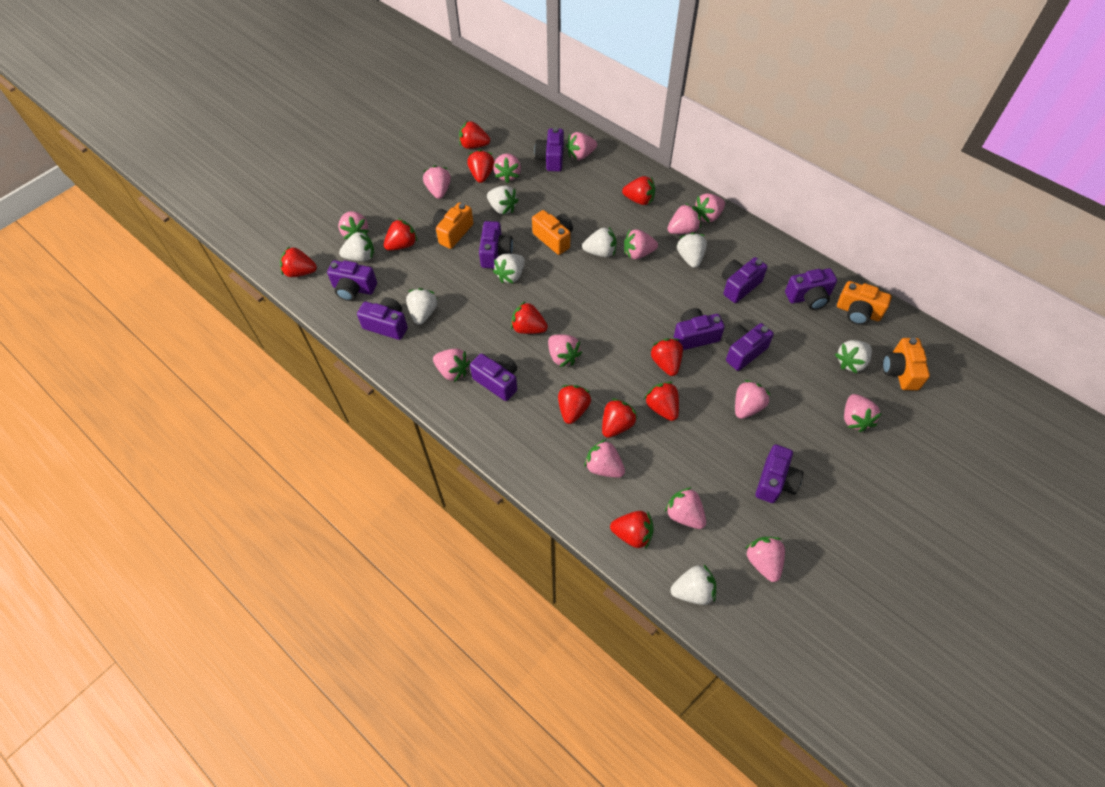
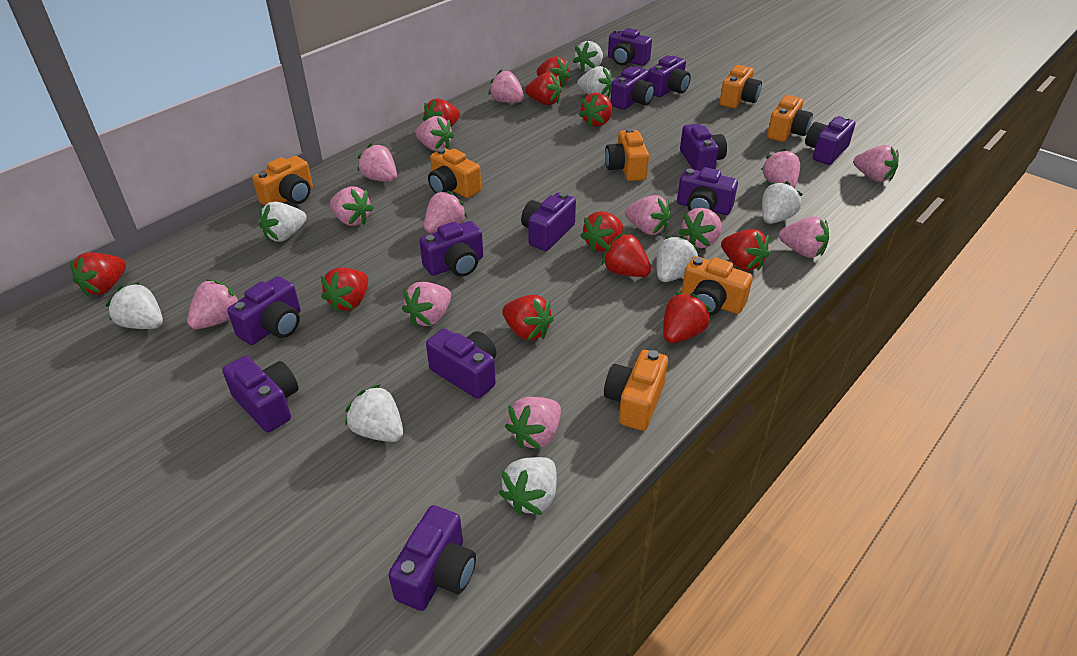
orange camera: [432,202,473,249] [532,210,573,255] [837,281,892,325] [882,338,930,390] = 4 -> [252,156,313,205] [428,148,481,198] [604,350,668,431] [605,128,649,181] [682,256,753,316] [719,65,762,109] [767,95,813,142] = 7
pink strawberry: [338,211,369,239] [423,165,451,199] [433,349,470,382] [493,153,521,183] [548,334,582,367] [566,132,597,160] [584,439,625,478] [624,229,658,259] [665,487,706,529] [667,203,701,234] [694,193,725,223] [735,380,770,419] [745,537,785,582] [844,394,882,432] = 14 -> [187,280,239,329] [330,187,373,226] [358,144,397,182] [402,282,451,327] [415,116,454,151] [424,190,468,233] [489,69,524,103] [505,397,561,450] [625,195,671,235] [679,208,722,248] [761,148,800,188] [779,217,829,258] [853,145,899,182] = 13
purple camera: [327,260,377,301] [357,297,408,340] [470,354,517,401] [479,221,513,268] [534,127,564,171] [674,308,725,350] [722,257,767,303] [725,323,774,371] [756,444,804,503] [785,268,837,310] = 10 -> [222,356,299,432] [227,276,300,345] [388,505,476,611] [419,221,483,277] [426,329,497,399] [521,192,576,251] [608,28,652,66] [611,67,655,110] [648,55,691,97] [677,167,738,215] [680,124,727,171] [805,116,855,165] = 12

